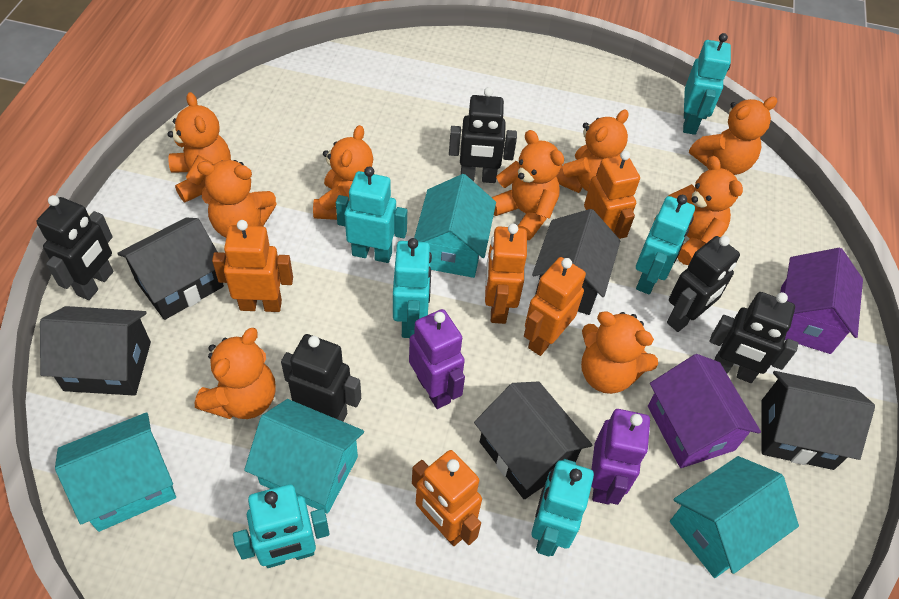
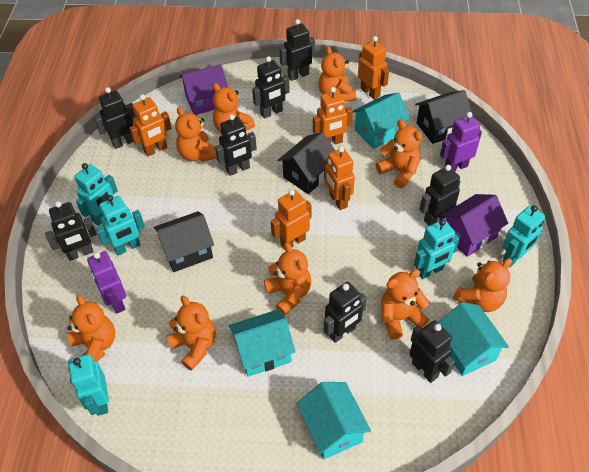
black house: [40,306,151,396] [117,217,224,320] [474,381,592,499] [532,209,620,315] [762,371,875,470] = 5 -> [154,211,214,272] [278,132,335,194] [415,90,472,144] = 3
black robot: [36,195,113,300] [281,334,361,421] [449,87,517,183] [667,236,740,332] [710,292,799,383] = 5 -> [45,201,97,261] [94,87,136,149] [215,114,257,176] [252,56,290,119] [279,19,315,81] [324,282,367,343] [409,320,455,383] [419,165,461,226] = 8
turquoise robot: [233,484,329,568] [336,167,407,263] [393,238,432,338] [531,459,594,556] [636,195,695,295] [683,33,731,135] = 6 -> [68,354,109,416] [74,163,118,226] [96,195,145,255] [414,219,460,279] [502,205,545,267] = 5

